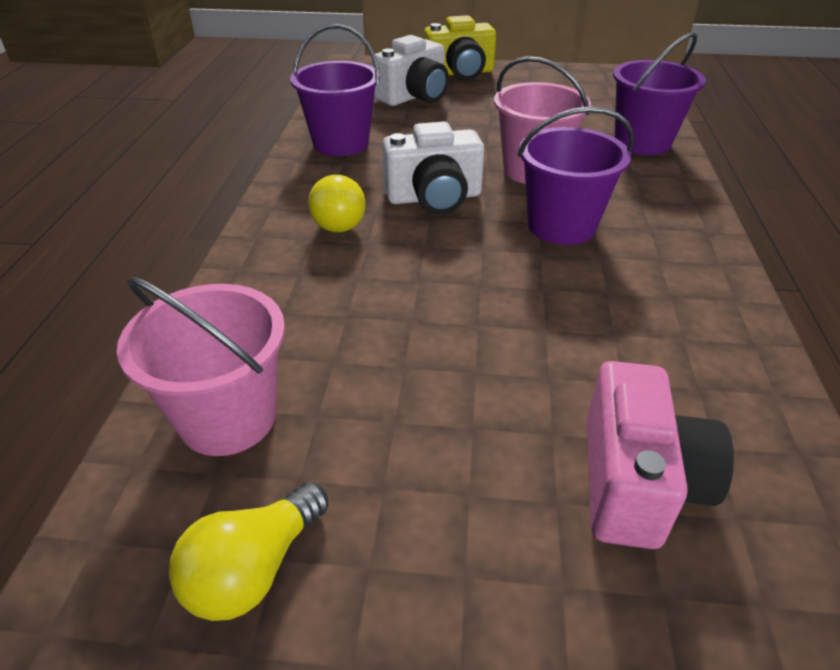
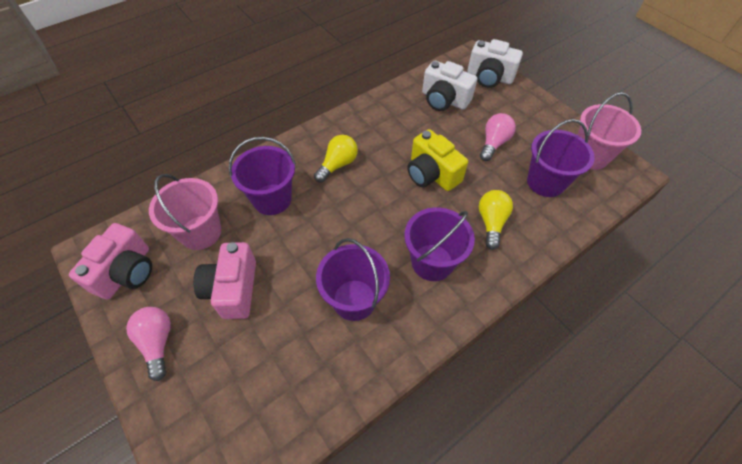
pink camera: [587,361,734,549] = 1 -> [69,223,152,300] [193,242,256,319] = 2
pink light bulb: none = 0 -> [126,307,171,381] [480,113,516,161] = 2
purple bucket: [290,24,380,156] [517,107,634,245] [613,32,706,155] = 3 -> [229,137,296,215] [316,238,390,321] [404,207,475,281] [527,119,594,197] = 4

